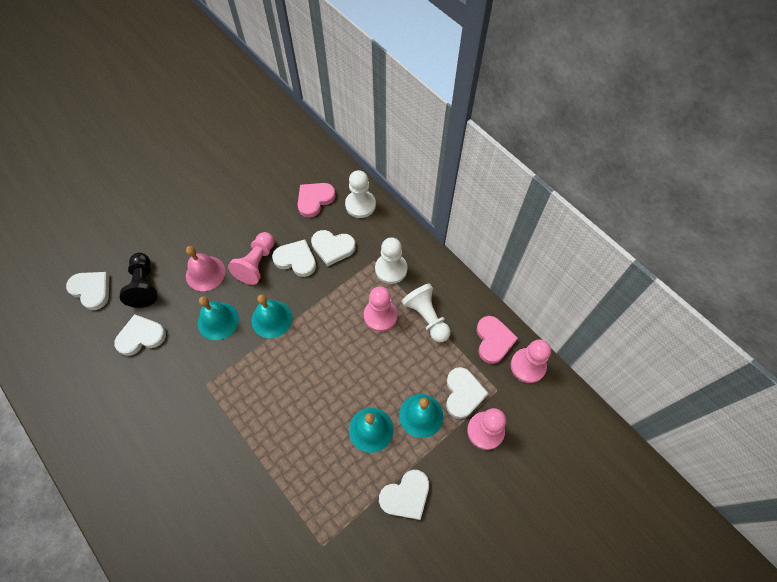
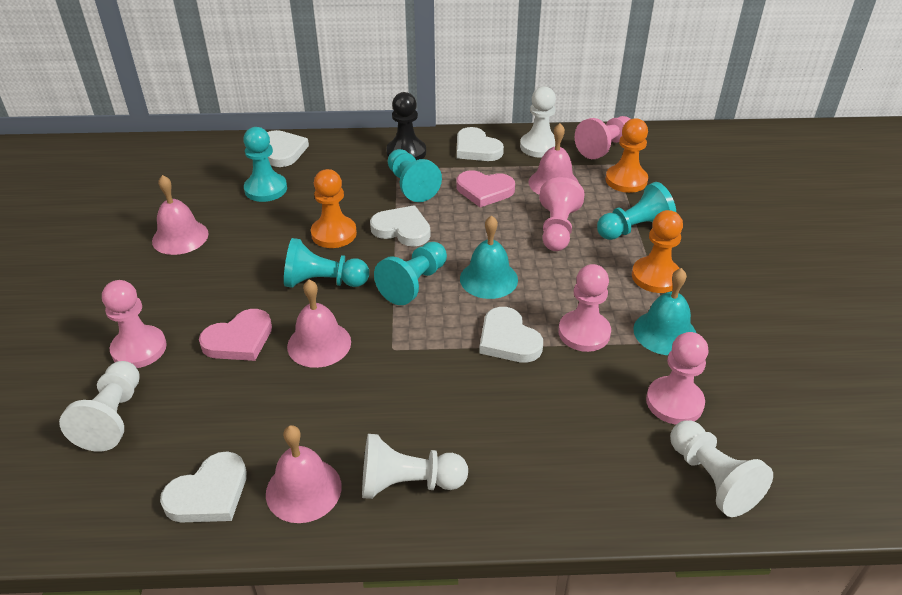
orange pawn: none = 0 -> [311,169,357,248] [605,118,648,193] [632,210,683,293] = 3
pink bell: [186,246,225,291] = 1 -> [152,175,209,255] [266,425,342,523] [287,279,351,368] [529,123,579,195] = 4
pink pawn: [228,232,274,285] [364,286,397,332] [467,408,506,450] [511,339,551,383] = 4 -> [102,280,167,368] [539,177,585,251] [558,264,611,352] [575,116,630,159] [646,332,708,425] = 5
turquoise bell: [198,296,239,340] [252,294,292,338] [349,408,393,453] [399,394,443,438] = 4 -> [460,216,518,299] [633,268,696,355] = 2
turquoise pawn: none = 0 -> [243,127,287,202] [284,238,369,288] [374,242,447,305] [388,149,442,202] [597,182,676,240] = 5
white heart: [66,272,109,310] [114,314,166,356] [272,240,316,277] [311,230,356,266] [379,470,429,520] [446,367,489,419] = 6 -> [160,451,247,522] [267,130,309,167] [370,205,431,247] [457,127,504,161] [479,307,543,363] = 5
white pawn: [345,170,376,218] [375,237,408,284] [401,283,451,342] = 3 -> [59,361,140,452] [362,434,468,499] [520,87,556,158] [670,421,773,517] = 4

